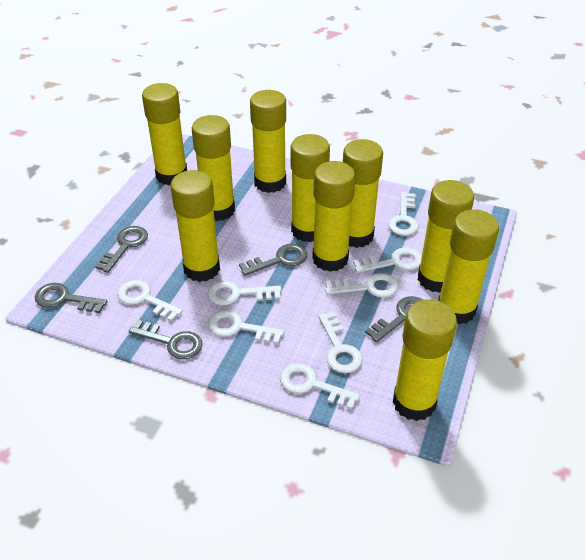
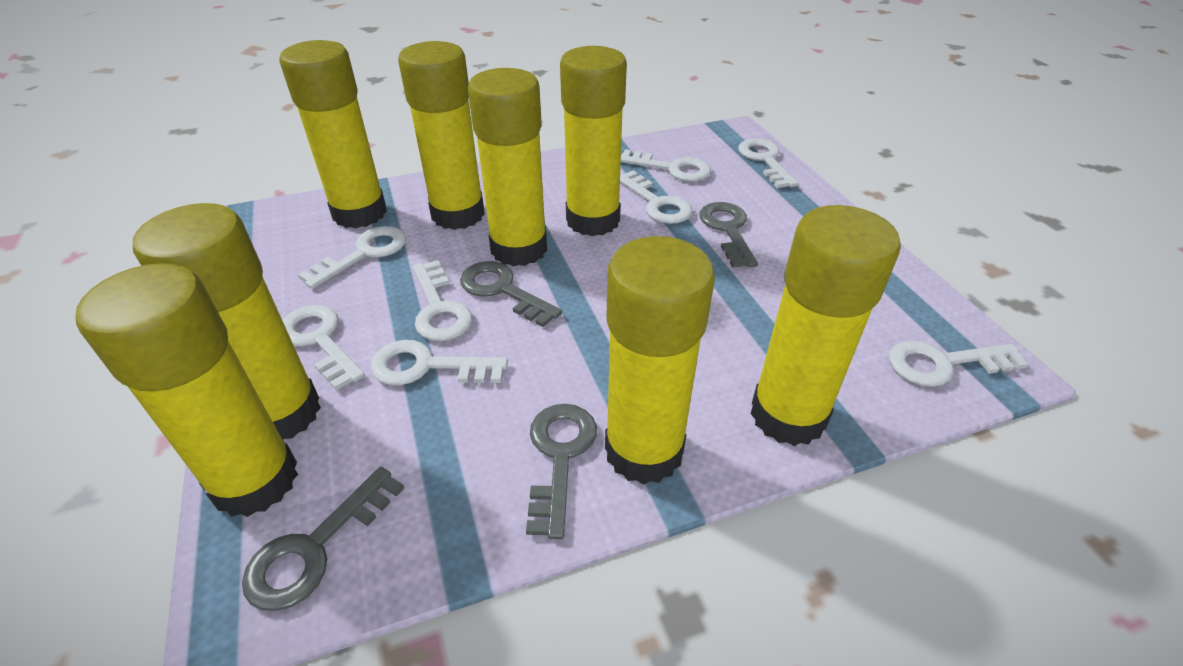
grey key: [35,283,107,313] [95,226,148,273] [129,320,203,359] [239,244,307,276] [365,296,423,343] = 5 -> [242,467,404,611] [460,261,562,327] [526,404,597,539] [699,202,758,268] = 4
yellow glue stick: [142,83,187,186] [170,170,220,282] [192,115,235,221] [250,90,286,193] [290,134,330,242] [312,161,356,272] [343,139,383,248] [393,299,457,421] [418,180,474,293] [438,209,499,325] = 10 -> [75,263,298,517] [133,203,321,439] [279,40,387,228] [398,41,485,230] [468,68,547,267] [560,46,627,236] [605,236,715,485] [751,205,901,446] = 8

